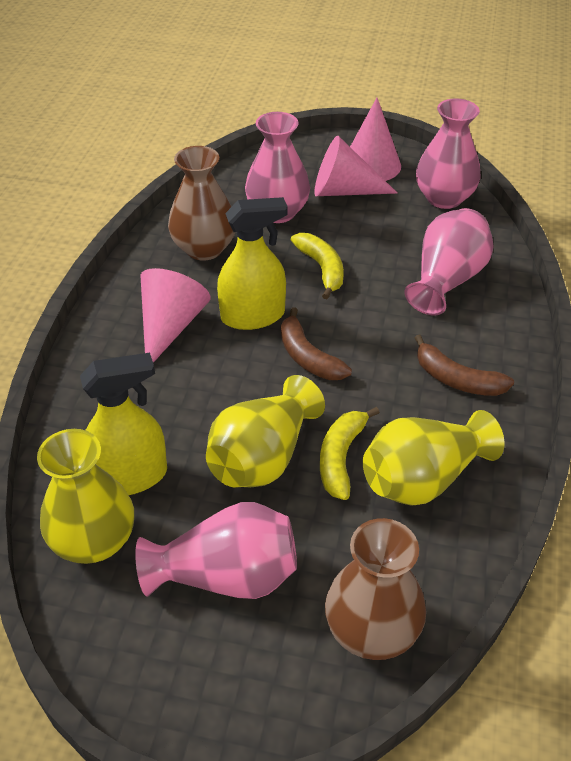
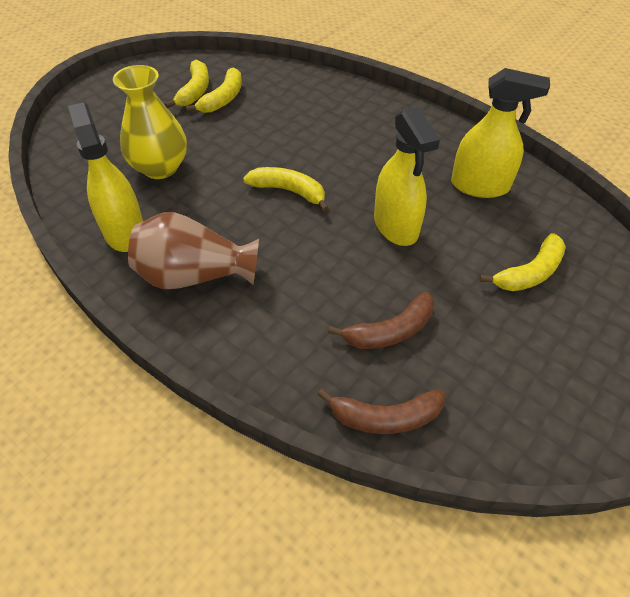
brown vase: [168,146,235,261] [325,518,426,660] = 2 -> [128,212,259,289] = 1
pink cone: [140,268,211,363] [314,136,398,196] [350,98,401,181] = 3 -> none = 0
pink vase: [135,502,297,599] [245,112,310,223] [404,208,494,316] [416,98,481,209] = 4 -> none = 0
yellow banana: [291,233,344,299] [320,407,380,500] = 2 -> [165,60,209,108] [186,67,242,113] [243,167,329,212] [479,233,566,291] = 4
yellow spray bottle: [80,353,167,495] [217,197,287,330] = 2 -> [68,102,143,252] [374,107,440,246] [451,68,550,198] = 3
yellow vase: [37,429,134,564] [206,375,325,487] [363,410,504,506] = 3 -> [113,65,187,179] = 1

